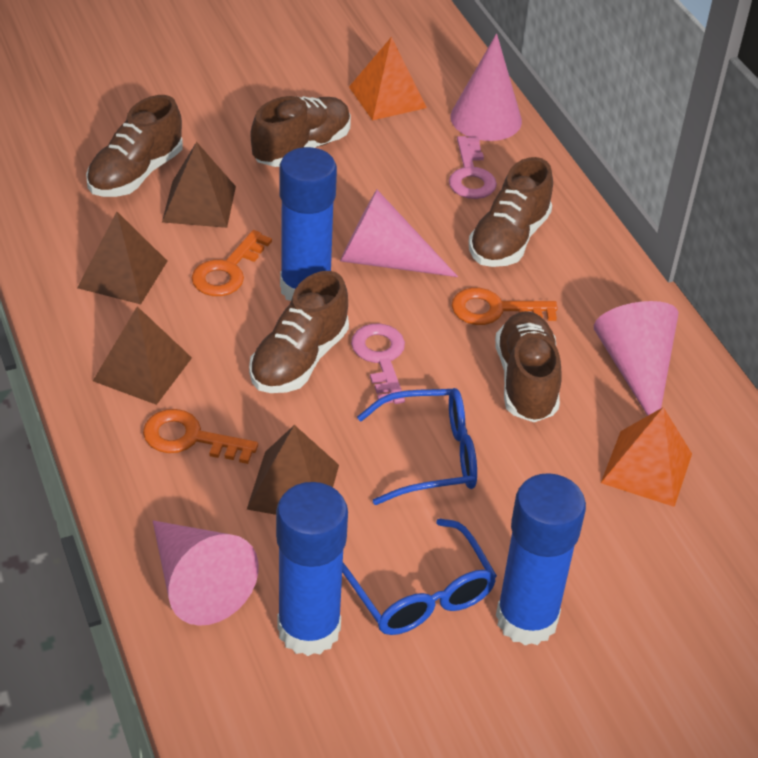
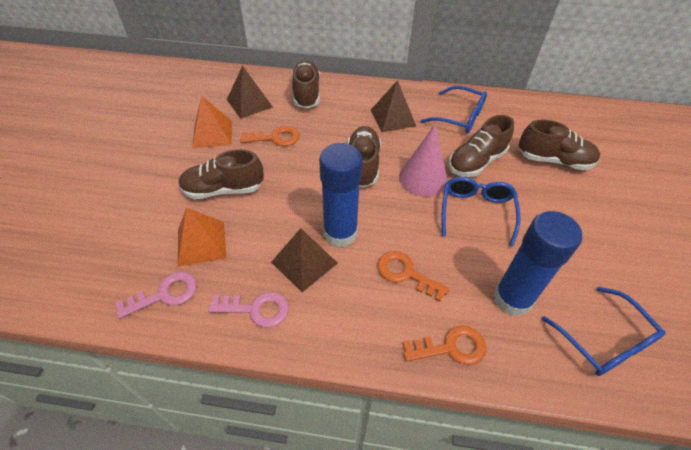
blue glasses: [342,519,497,635] [357,388,477,505] = 2 -> [420,86,487,134] [441,177,521,246] [542,287,666,376] = 3
blue glue stick: [276,482,348,656] [279,147,337,301] [496,473,586,646] = 3 -> [319,143,363,247] [493,211,582,316] = 2
brown pyramid: [77,212,167,304] [93,306,192,405] [162,142,236,228] [247,425,339,515] = 4 -> [227,65,273,119] [271,228,338,292] [371,80,416,132] = 3
pink cone: [153,520,259,626] [340,190,458,277] [451,33,522,141] [594,301,679,416] = 4 -> [399,125,448,197] = 1

